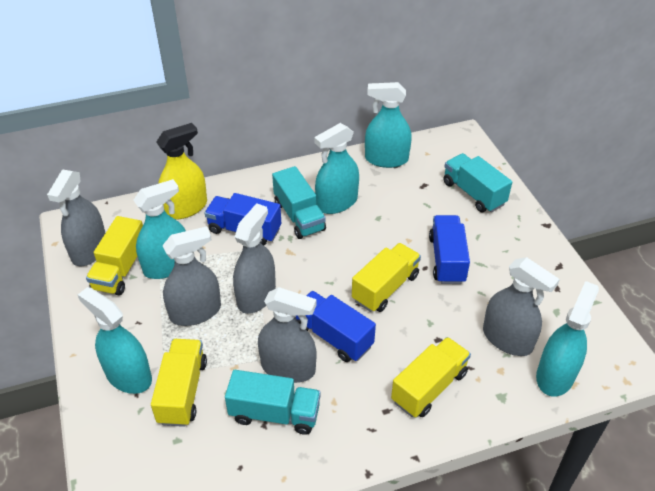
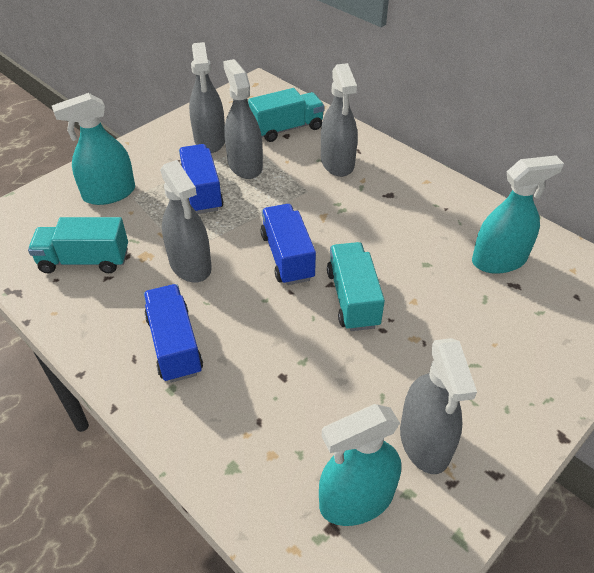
turquoise spray bottle: [78,287,152,394] [134,179,186,279] [314,123,359,214] [365,82,412,168] [536,281,599,397] = 5 -> [52,93,135,205] [319,404,401,526] [472,155,564,274] = 3
yellow spray bottle: [156,123,207,219] = 1 -> none = 0
yellow truck: [86,216,143,296] [151,339,207,427] [352,243,421,312] [391,337,471,417] = 4 -> none = 0

